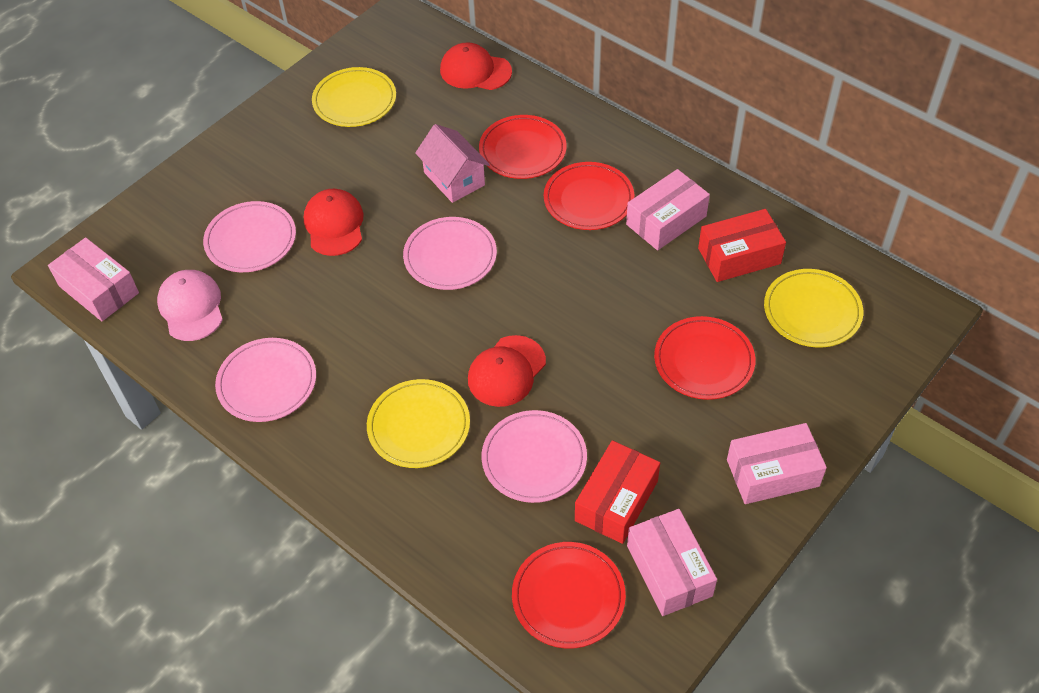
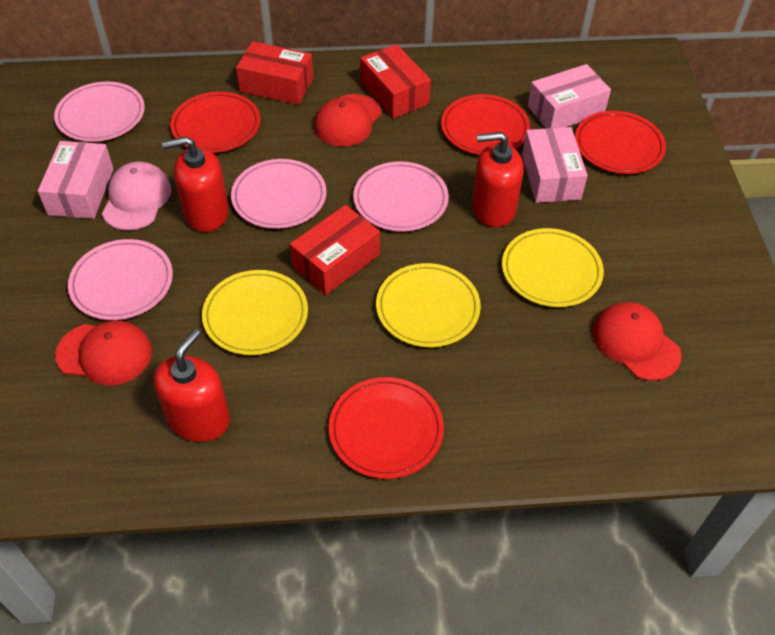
pink box: [48,237,139,321] [626,169,710,250] [627,509,717,616] [727,423,827,504] = 4 -> [38,141,114,219] [522,127,588,203] [528,64,611,128] = 3
pink house: [415,124,490,203] = 1 -> none = 0
red box: [575,440,660,544] [698,209,786,282] = 2 -> [236,41,313,105] [290,205,380,295] [360,44,431,118] = 3
red soap dispenser: none = 0 -> [153,329,230,442] [162,136,229,232] [472,132,524,227] = 3

